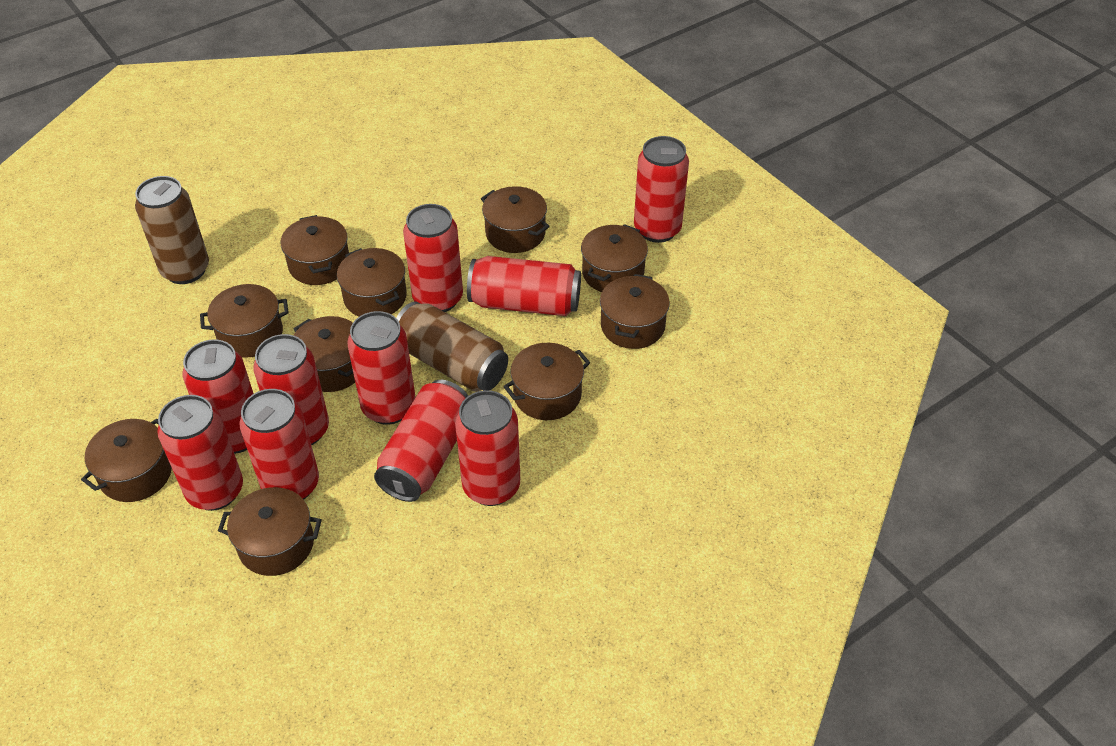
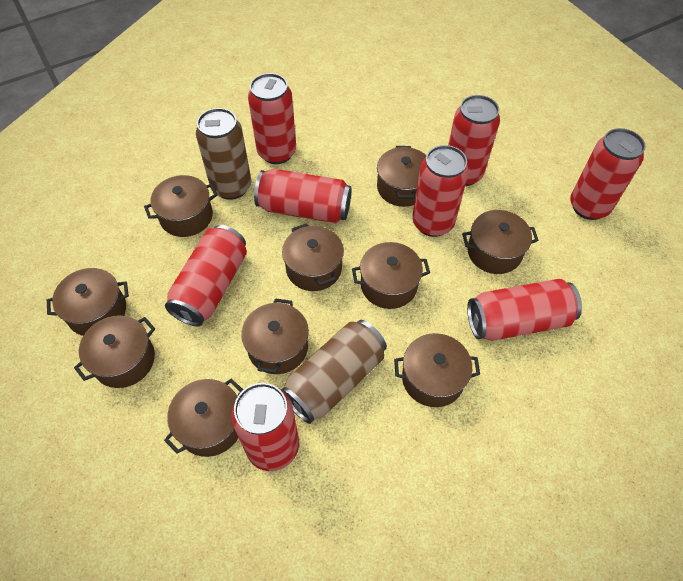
red can: [157,395,243,511] [183,340,254,454] [240,389,319,500] [253,334,329,445] [347,311,416,425] [374,380,468,502] [403,204,463,312] [455,390,520,506] [467,256,581,316] [634,136,689,243] = 10 -> [165,225,247,326] [231,383,299,471] [248,73,296,164] [254,169,352,223] [412,145,469,237] [448,95,500,186] [467,279,582,341] [570,128,646,220] = 8

